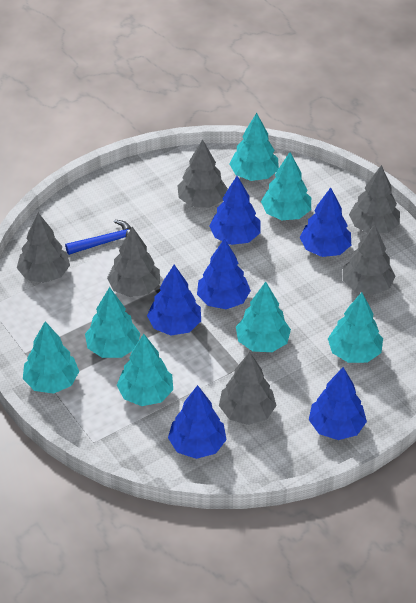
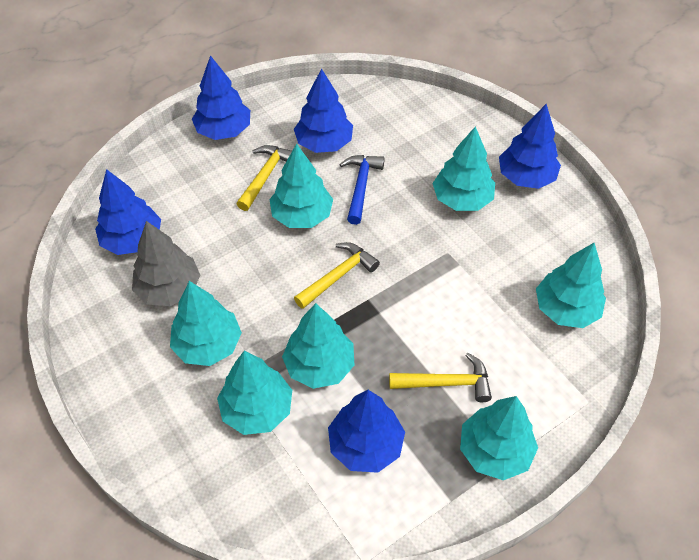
blue tree: [147,265,201,336] [168,385,227,459] [197,238,251,309] [209,176,260,245] [300,188,351,257] [309,367,367,440] = 6 -> [95,169,161,255] [192,55,250,140] [294,68,353,153] [328,390,405,473] [499,104,561,189] = 5
grey tree: [17,213,70,283] [107,227,160,297] [177,139,228,208] [219,352,277,425] [343,224,396,295] [349,165,400,234] = 6 -> [132,221,200,306] = 1
yellow hammer: none = 0 -> [237,145,292,211] [294,242,380,309] [389,353,492,402] = 3

